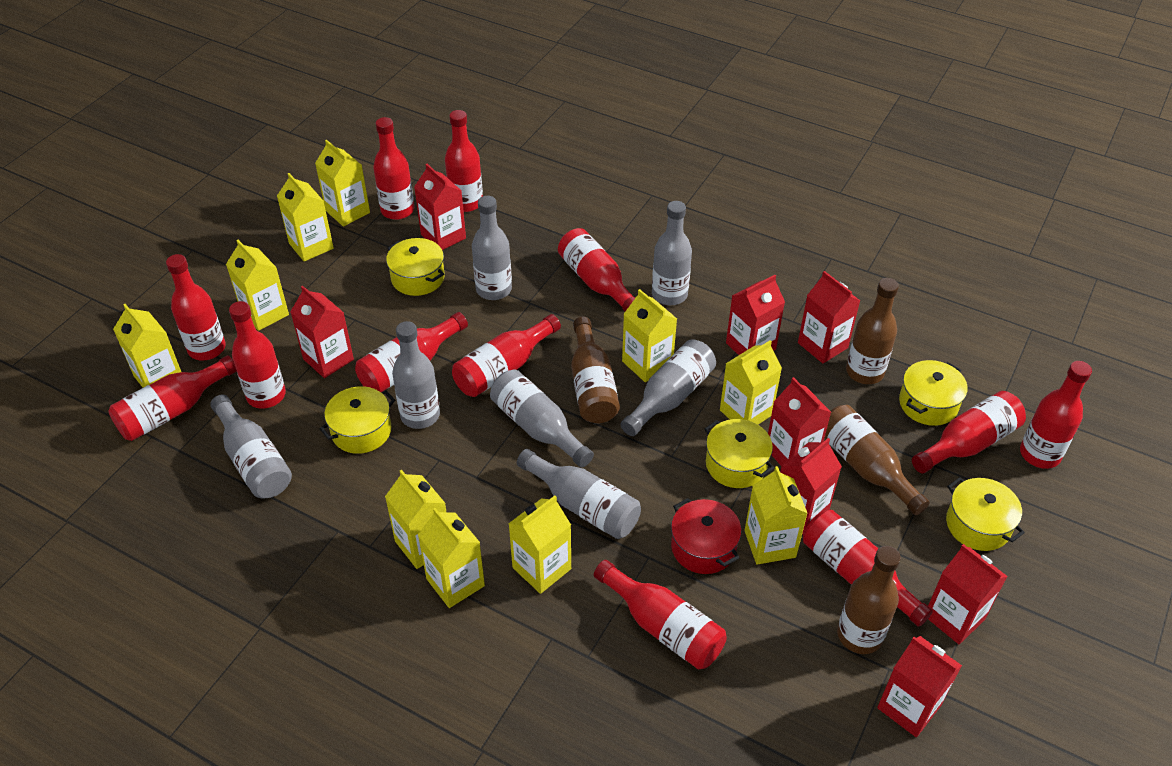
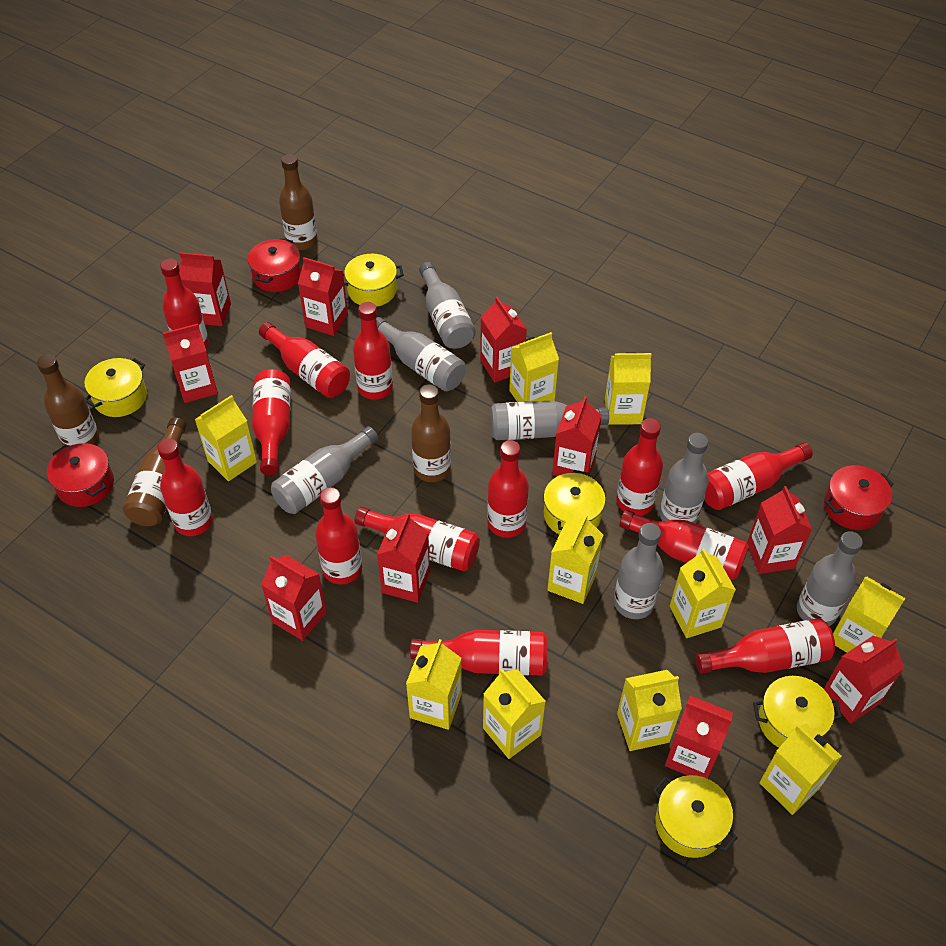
red bottle: [109,355,237,441] [166,254,226,360] [229,301,286,409] [355,312,468,392] [373,117,414,220] [445,110,483,212] [452,314,561,397] [558,228,635,312] [594,560,727,670] [803,510,933,627] [912,391,1026,473] [1020,361,1092,469] = 12 -> [157,439,213,536] [160,259,209,348] [252,369,291,475] [259,322,350,398] [315,487,362,584] [353,302,393,400] [355,506,480,571] [410,630,547,675] [487,440,529,538] [616,418,663,516] [619,509,749,580] [695,618,835,674] [704,442,813,510] = 13
red carton: [290,286,354,378] [414,164,466,250] [726,275,785,355] [768,377,831,465] [780,438,842,534] [798,271,860,363] [877,636,962,737] [928,544,1008,644] = 8 -> [163,324,218,403] [180,252,231,326] [261,555,327,641] [298,257,348,336] [377,513,430,603] [480,297,527,382] [552,396,602,476] [665,696,733,779] [747,486,812,574] [824,636,904,723] = 10
red pot: [671,498,741,574] = 1 -> [47,443,114,507] [248,238,301,292] [824,465,894,530] = 3

